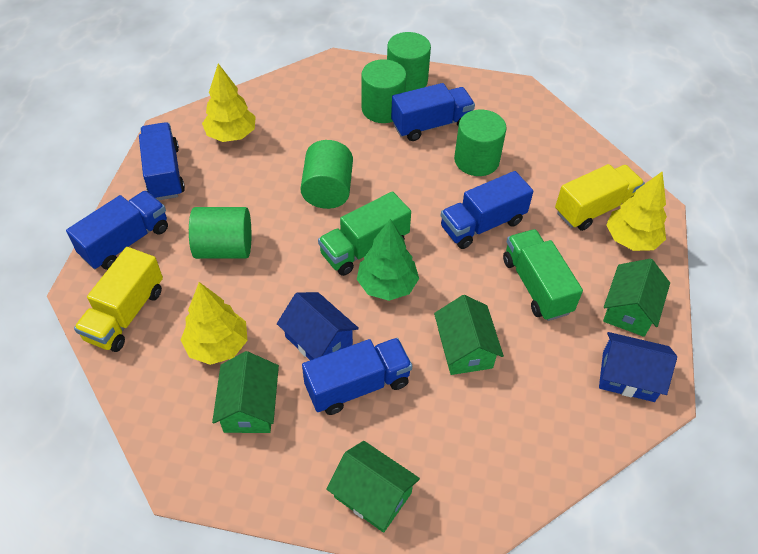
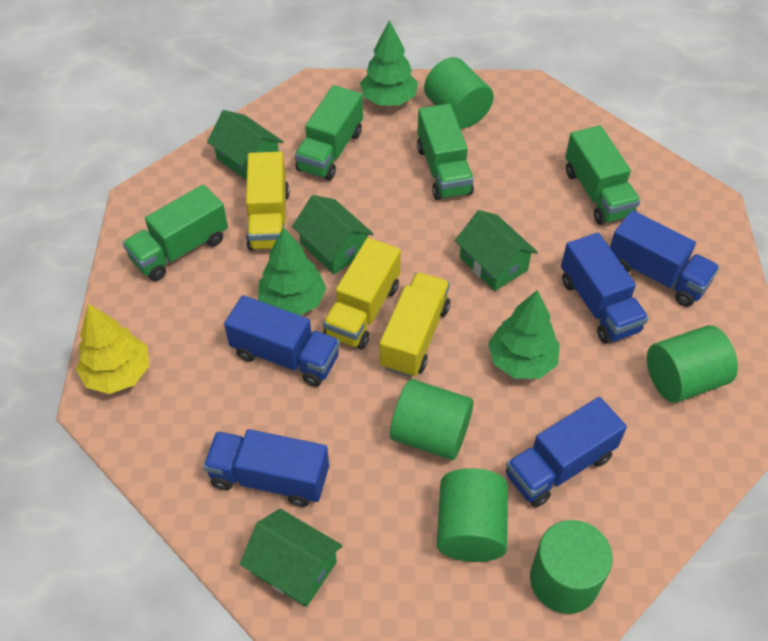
blue house: [277,292,359,360] [599,332,677,402] = 2 -> none = 0
green tree: [357,219,419,301] = 1 -> [258,227,326,315] [360,20,418,106] [488,290,560,379] = 3
green truck: [318,191,411,276] [503,229,583,321] = 2 -> [123,184,228,281] [295,85,363,181] [417,104,474,200] [565,125,640,225] = 4
yellow tree: [181,282,248,365] [202,63,256,142] [606,171,667,251] = 3 -> [76,304,149,394] = 1
yellow truck: [74,247,163,352] [555,164,645,231] = 2 -> [246,152,290,251] [323,238,401,349] [380,272,450,377] = 3

